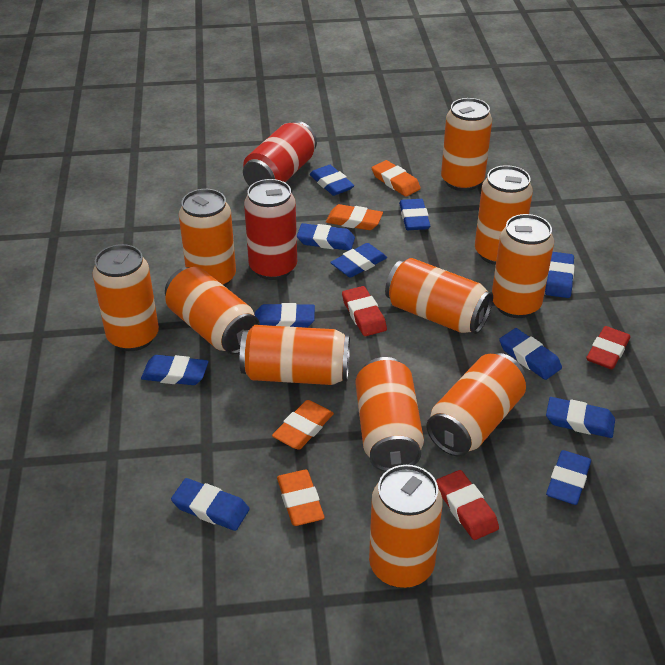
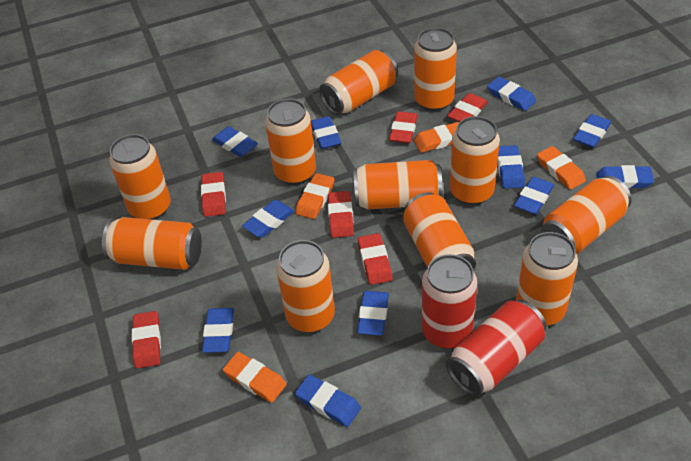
red eraser: [342,286,387,336] [436,470,499,540] [586,326,630,369] = 3 -> [132,311,161,369] [201,172,226,217] [328,191,354,238] [358,233,392,285] [389,111,418,143] [447,93,488,122] = 6

